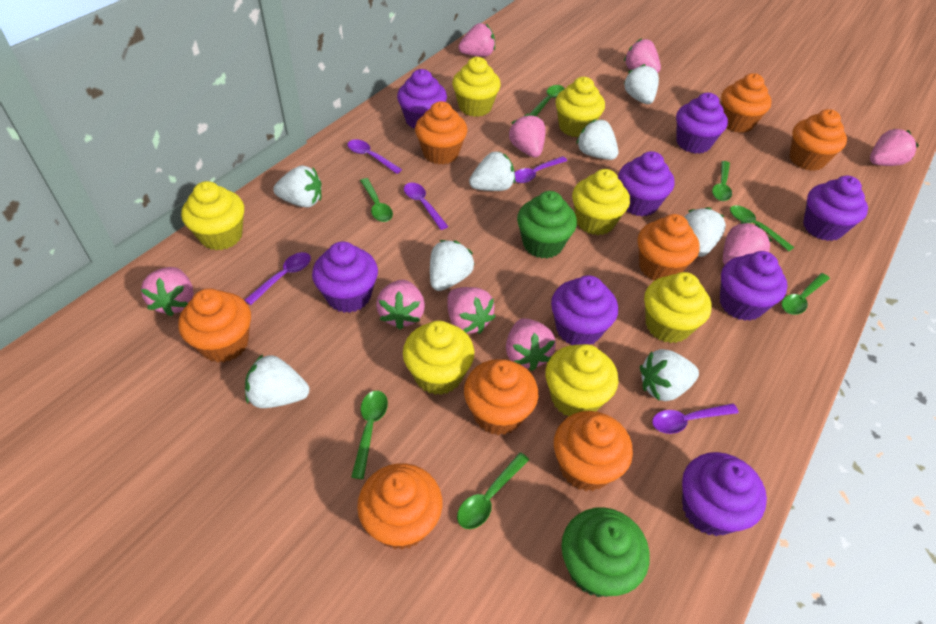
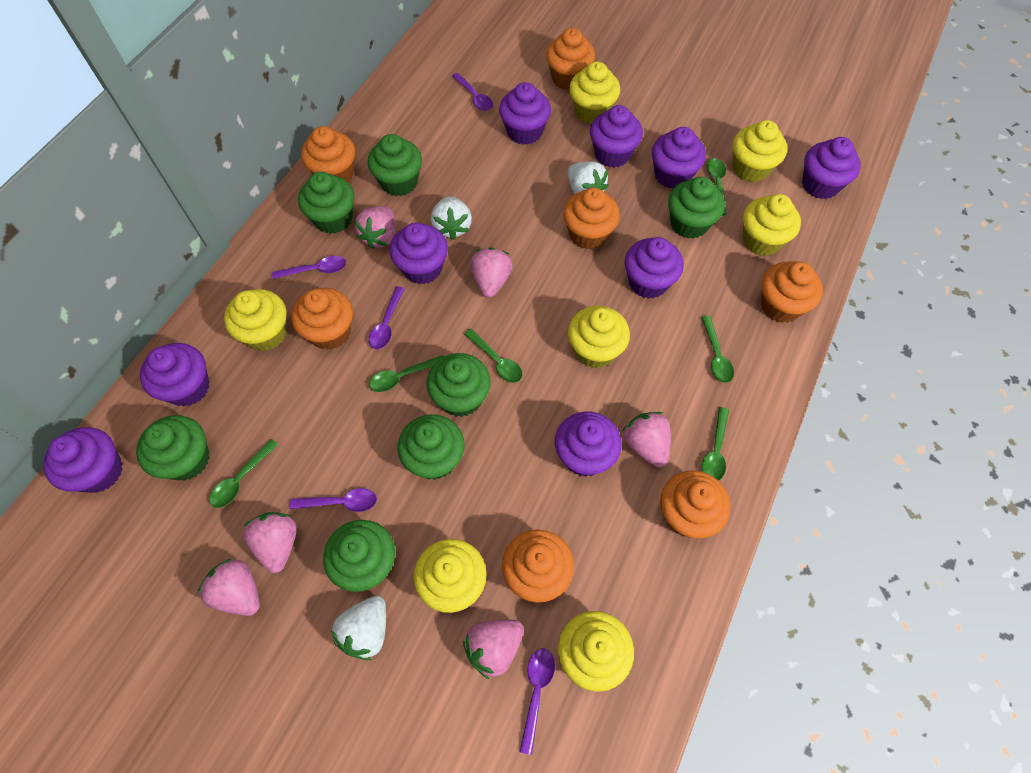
green cupcake: [517,191,577,259] [561,507,650,597] = 2 -> [136,415,209,481] [298,172,355,234] [323,520,395,592] [367,134,422,196] [397,414,464,480] [426,353,491,417] [668,177,725,239] = 7
green spoon: [351,391,388,479] [360,178,393,222] [457,452,529,529] [530,85,565,116] [712,161,732,201] [730,205,794,251] [781,273,830,315] = 7 -> [209,439,279,508] [369,355,444,392] [464,329,523,383] [701,316,734,383] [702,407,729,481] [707,159,727,216] = 6
orange cupcake: [178,288,251,363] [357,463,442,550] [415,101,467,165] [464,359,538,435] [554,411,633,491] [638,214,700,280] [721,73,772,133] [789,109,847,171] = 8 -> [291,288,353,350] [301,126,355,182] [502,530,574,603] [546,28,595,90] [563,187,620,250] [660,470,730,538] [761,262,823,323] = 7
pink strawberry: [141,267,194,317] [376,280,425,330] [447,287,496,334] [458,23,495,57] [506,318,556,371] [509,114,546,157] [624,38,661,73] [723,222,772,265] [870,129,919,166] = 9 -> [198,559,260,616] [243,512,297,573] [355,206,396,249] [463,620,524,679] [470,248,513,298] [623,412,671,467] = 6
purple cupcake: [312,241,378,313] [397,69,447,129] [551,275,618,345] [618,151,674,216] [676,93,728,154] [682,452,767,536] [720,251,788,321] [803,176,868,241] = 8 -> [43,427,123,493] [140,343,209,406] [390,223,448,284] [499,82,551,145] [555,411,622,477] [590,105,643,167] [625,237,684,299] [652,127,706,189] [802,137,861,199] = 9
white strawberry: [245,354,309,408] [273,165,322,208] [430,240,474,291] [469,151,515,191] [576,119,618,160] [624,64,659,104] [640,349,699,401] [684,207,726,257] = 8 -> [331,596,386,660] [431,196,472,240] [568,162,609,194] = 3

